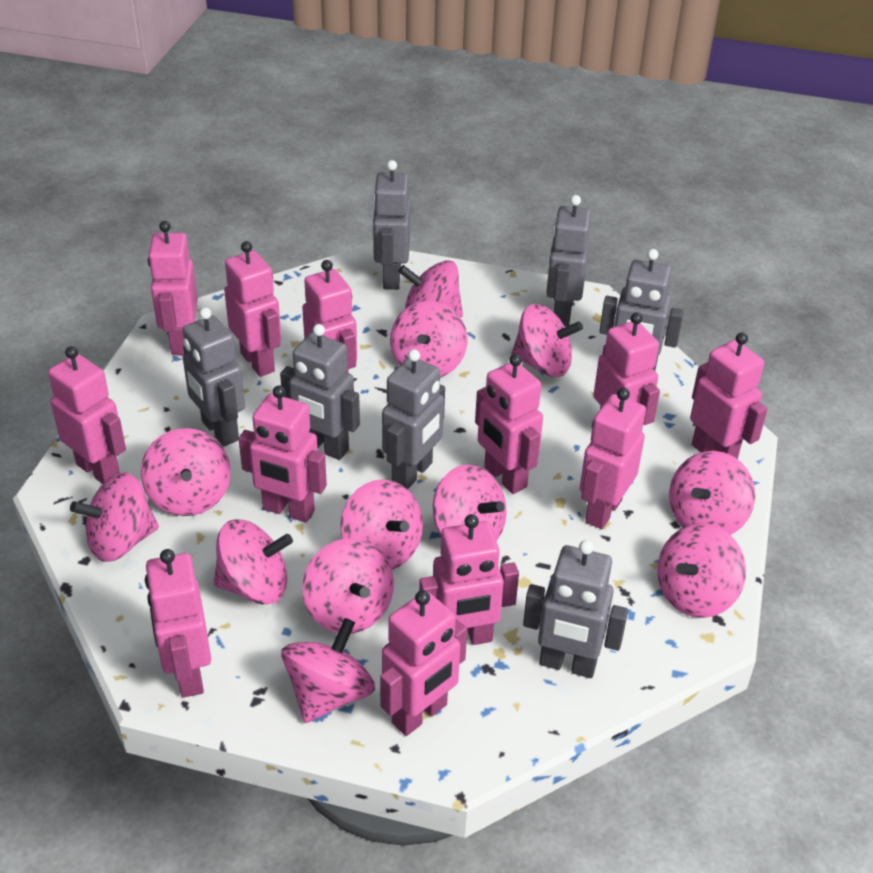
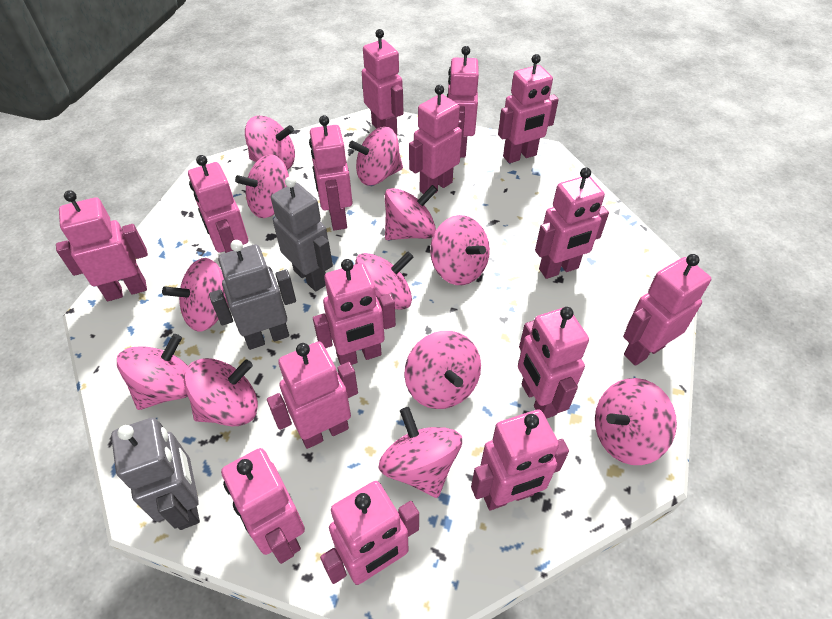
grey robot: [183,307,245,447] [280,324,360,460] [372,160,410,290] [382,349,445,489] [523,540,628,678] [546,195,591,326] [599,249,684,370] = 7 -> [111,418,200,530] [209,240,296,350] [271,176,333,292] = 3
pink robot: [48,346,126,484] [145,549,211,698] [148,221,198,355] [224,241,281,377] [238,385,327,523] [302,260,357,373] [380,590,467,736] [419,514,519,645] [475,354,543,494] [580,388,646,529] [593,312,660,425] [690,332,768,459] = 12 -> [56,190,148,301] [188,155,248,253] [221,448,305,564] [267,341,358,449] [309,115,353,231] [313,259,396,365] [320,481,419,585] [362,29,403,135] [409,85,462,194] [447,46,479,157] [471,410,569,510] [498,54,559,163] [518,307,589,419] [535,168,609,279] [623,254,711,366] = 15

